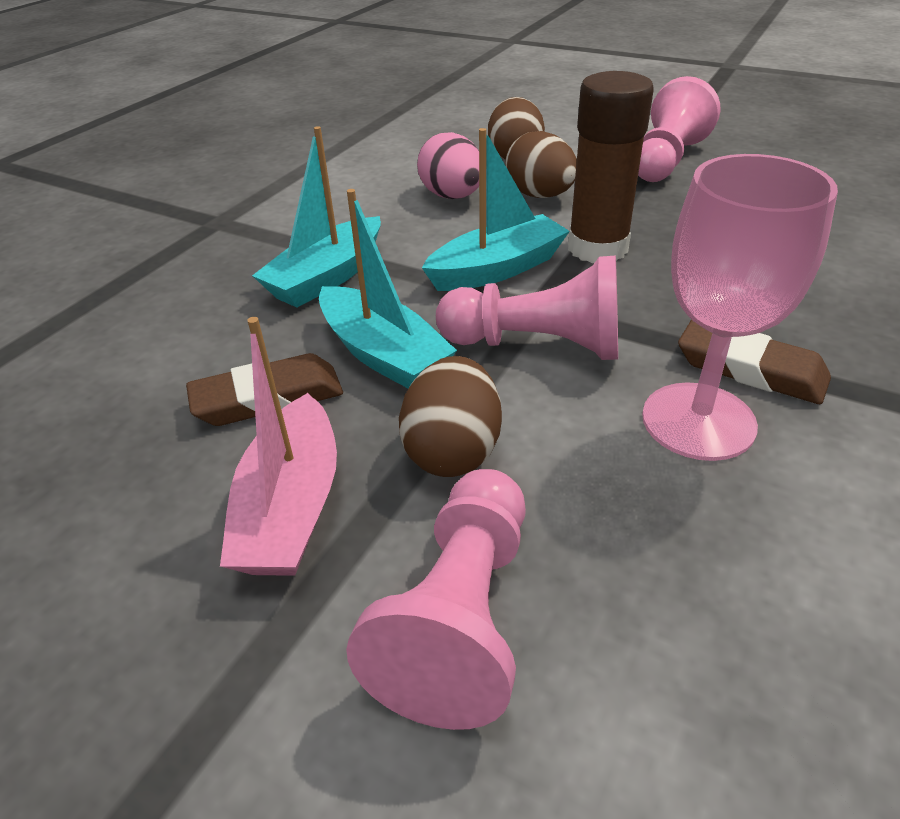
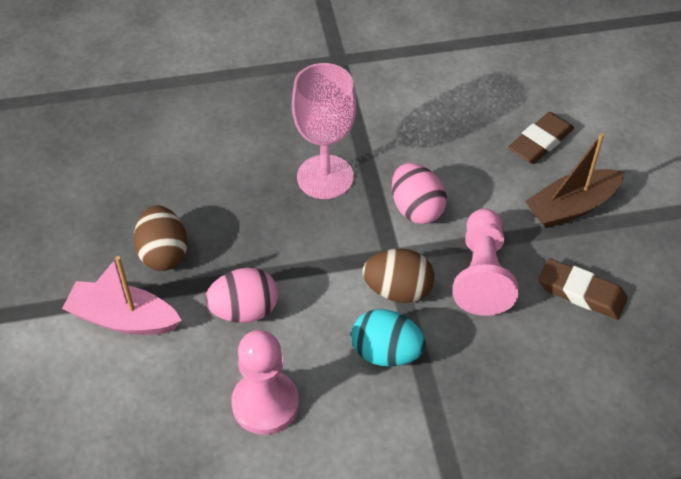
brown boat: none = 0 -> [525,133,625,228] = 1
brown egg: [399,356,502,477] [488,97,545,160] [505,131,577,198] = 3 -> [134,205,188,271] [362,249,434,303] = 2
brown glue stick: [568,71,654,263] = 1 -> none = 0
pink egg: [417,132,479,199] = 1 -> [205,268,278,323] [392,163,447,224] = 2
pink pawn: [346,469,526,730] [436,255,618,360] [638,76,721,182] = 3 -> [231,330,299,435] [453,208,518,316] = 2
turquoise boat: [252,126,381,307] [319,189,457,389] [422,128,570,291] = 3 -> none = 0
turquoise egg: none = 0 -> [351,309,426,366] = 1

